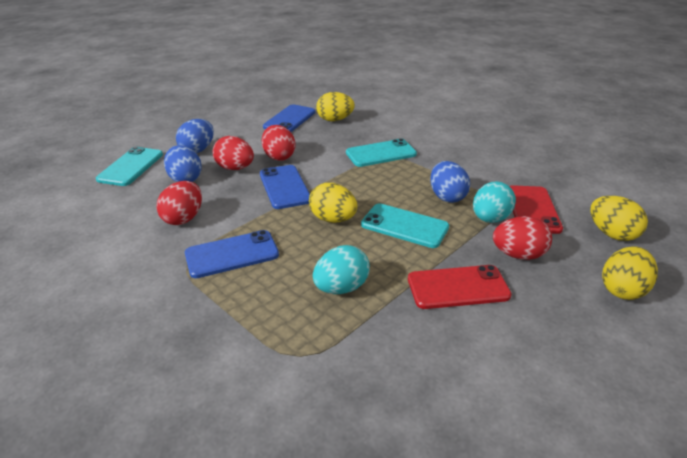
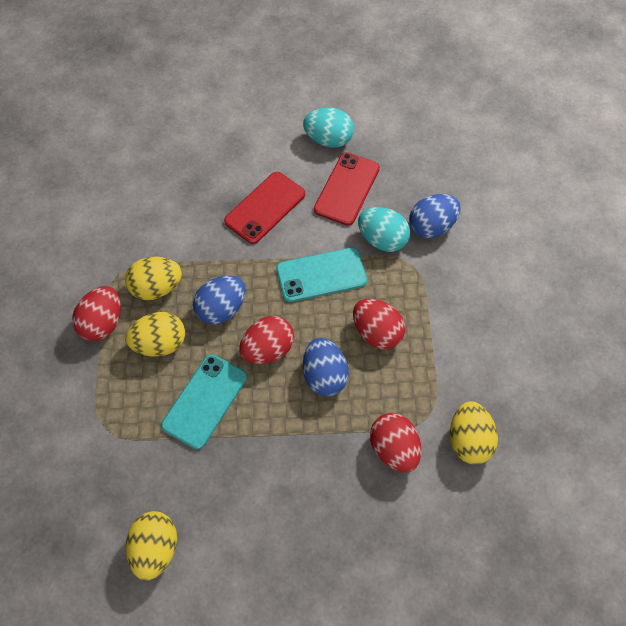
blue phone: [185,230,279,278] [260,165,310,209] [263,104,315,132] = 3 -> none = 0
turquoise phone: [96,147,163,186] [346,138,417,167] [361,204,449,248] = 3 -> [161,354,247,449] [276,248,367,302] = 2

